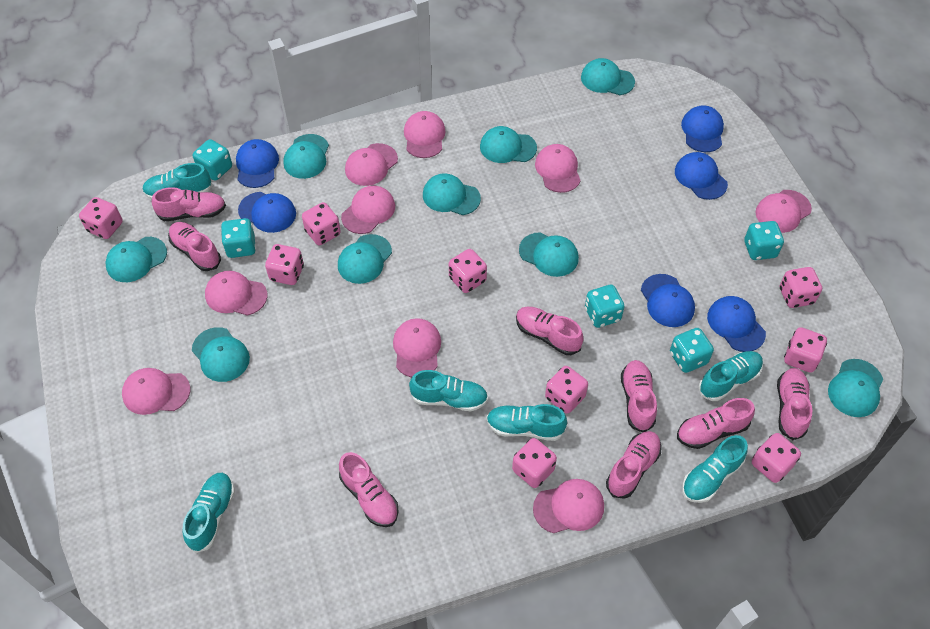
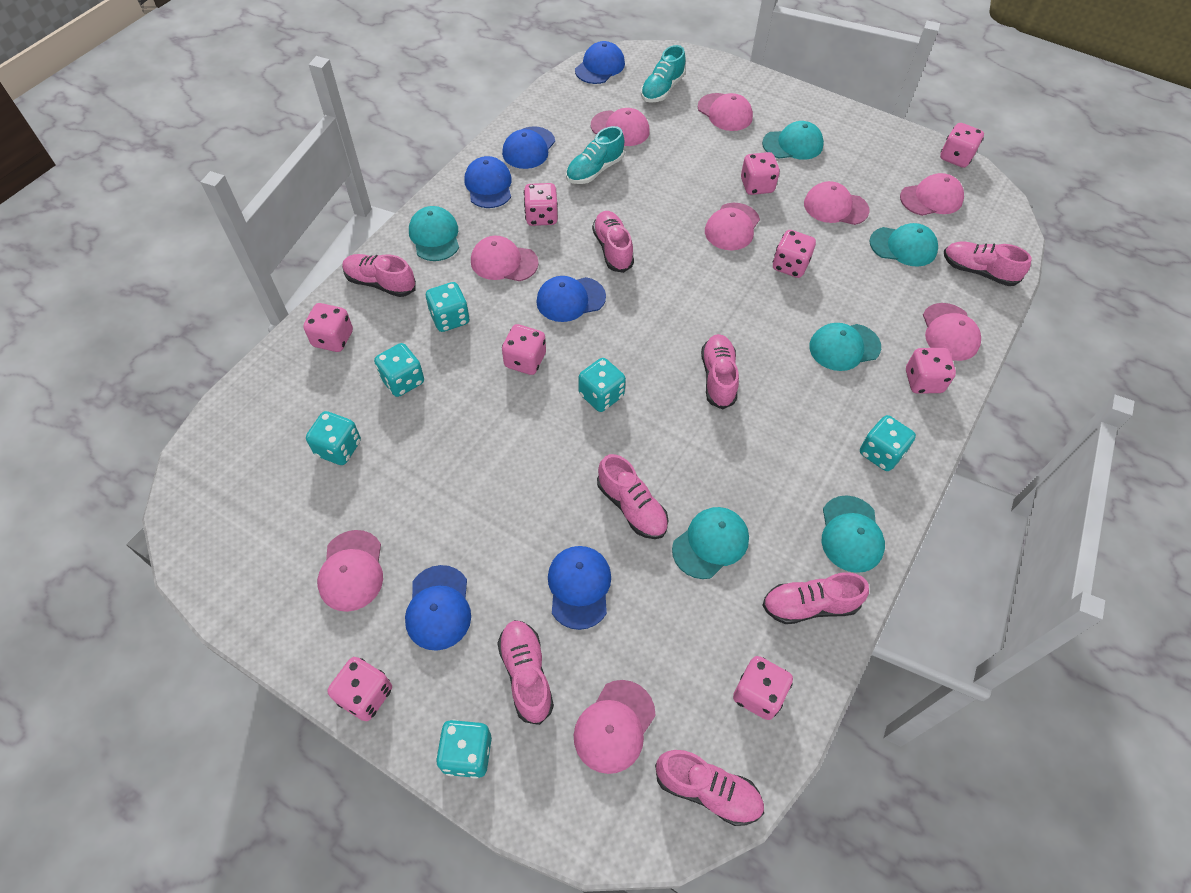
turquoise cap: [105,237,167,282] [192,327,250,382] [283,134,329,179] [338,234,392,284] [423,173,481,215] [480,126,537,163] [519,232,579,277] [581,58,635,95] [828,359,883,417] = 9 -> [409,206,459,261] [672,507,749,579] [762,121,824,160] [809,323,881,371] [822,495,885,573] [870,223,938,267] = 6
turquoise dice: [193,139,232,181] [221,218,256,258] [585,285,625,328] [670,328,714,373] [744,221,784,260] = 5 -> [306,411,361,465] [374,343,424,397] [426,282,470,332] [436,720,492,779] [579,358,626,412] [860,415,916,471] = 6
turquoise shoe: [142,163,213,200] [183,473,235,553] [409,370,488,411] [486,404,567,441] [682,435,748,503] [699,351,763,401] = 6 -> [566,126,625,184] [641,45,686,103] = 2

